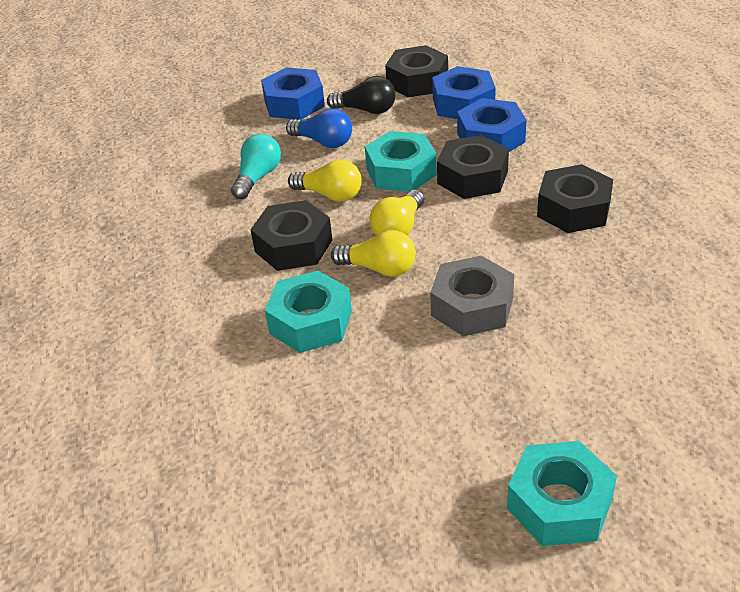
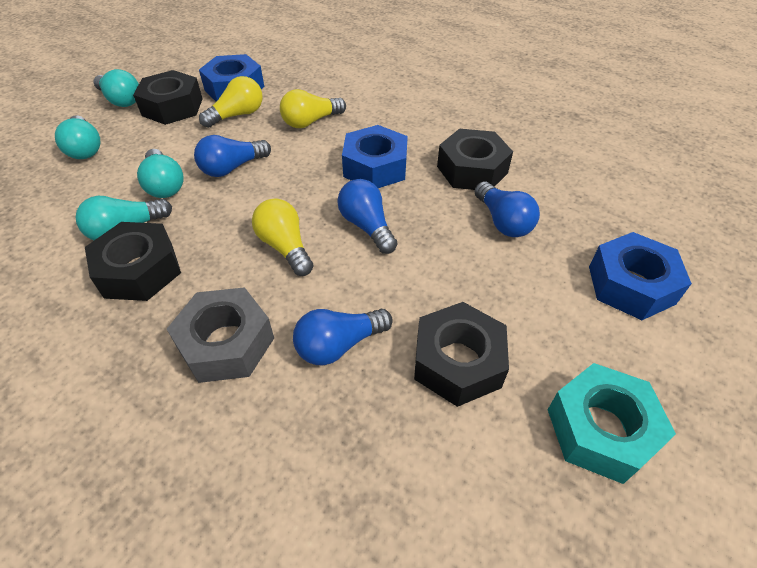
black light bulb: [327,76,396,114] = 1 -> none = 0
blue light bulb: [286,108,352,148] = 1 -> [194,135,271,177] [293,309,393,365] [337,179,397,254] [474,181,540,237] = 4
turquoise light bulb: [231,134,281,199] = 1 -> [55,115,100,159] [75,196,172,240] [93,69,139,107] [137,149,184,198] = 4
turquoise nut: [265,271,352,353] [365,131,437,192] [507,441,617,546] = 3 -> [548,363,676,484] = 1

